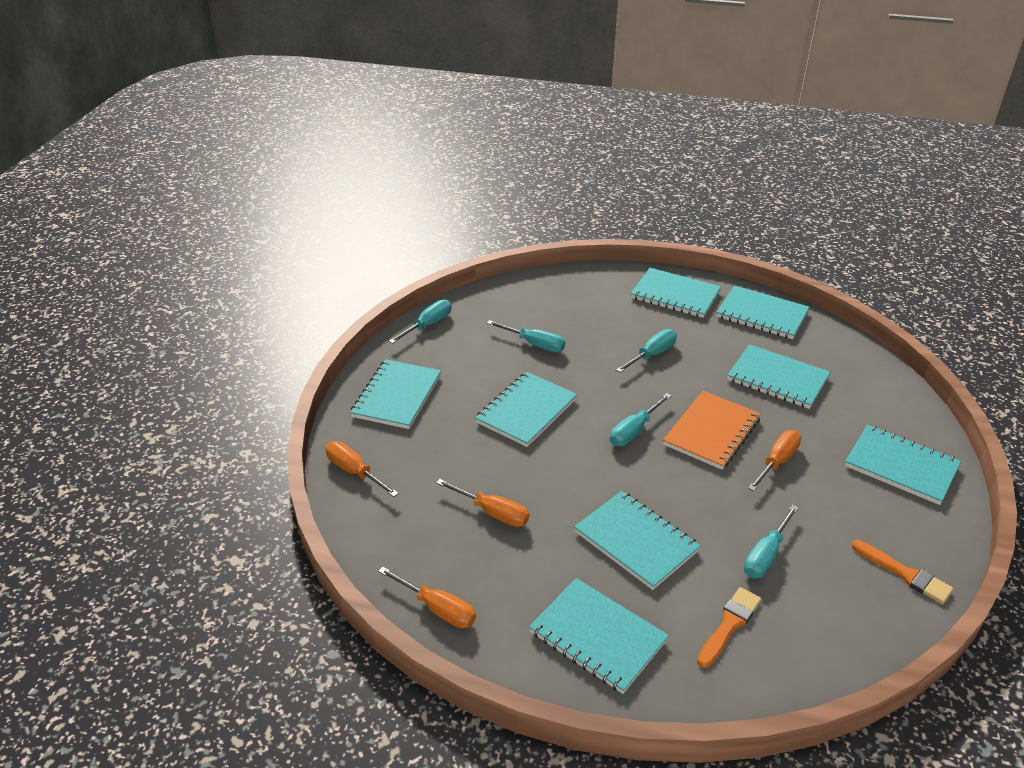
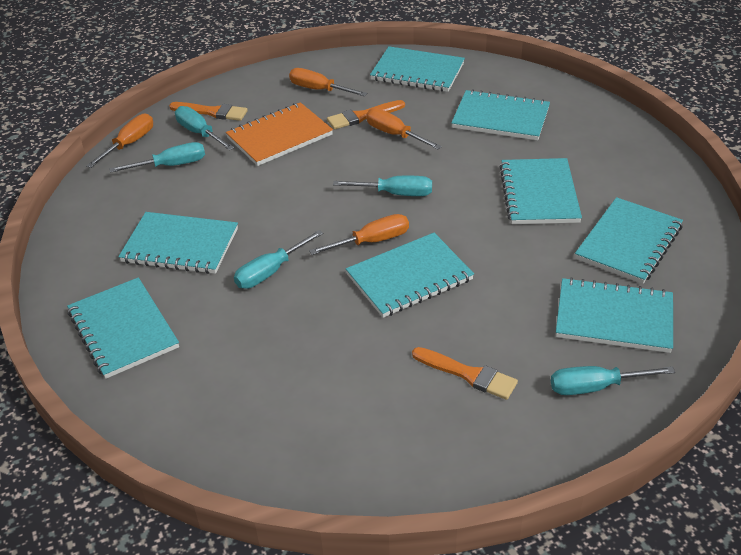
orange brush: [697,587,761,668] [852,540,954,604] = 2 -> [169,102,248,121] [327,100,405,129] [412,347,518,400] = 3

